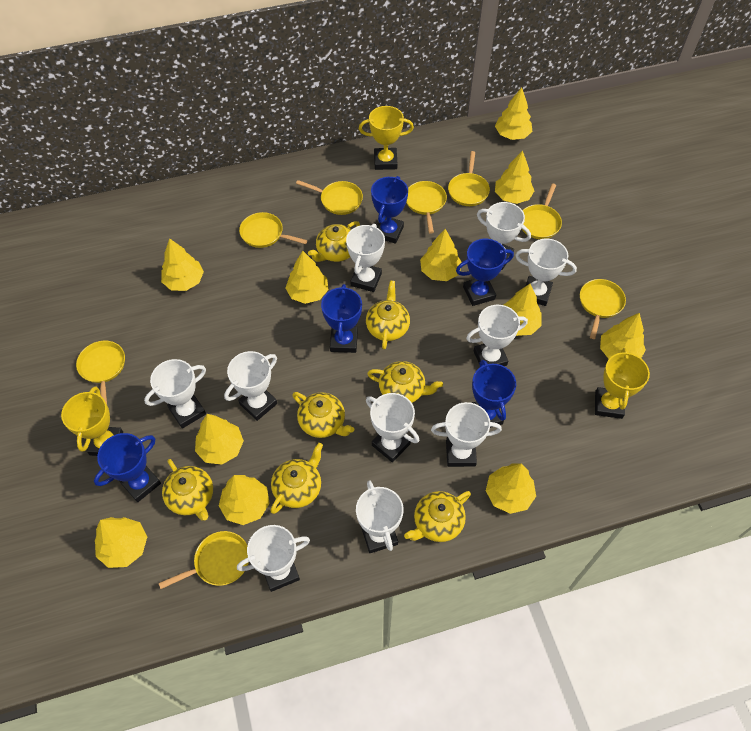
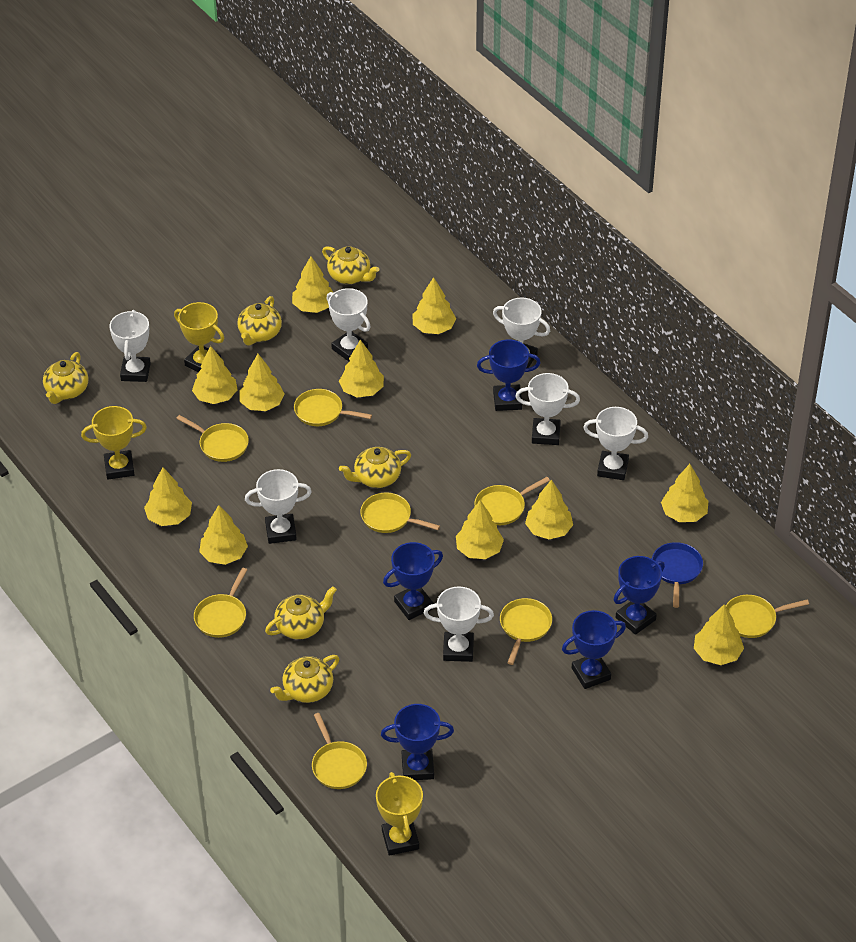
blue pan: none = 0 -> [652,542,703,608] = 1
white trophy: [144,359,206,428] [224,351,277,421] [237,525,310,592] [346,224,385,292] [356,480,404,553] [366,393,419,462] [431,402,502,467] [466,305,528,366] [477,202,531,270] [515,239,577,306] = 10 -> [109,310,151,382] [245,469,312,544] [326,288,370,362] [424,586,494,662] [493,297,550,368] [515,373,580,445] [583,407,648,480] = 7
yellow teapot: [162,459,213,521] [271,443,323,514] [292,392,354,438] [308,221,360,262] [366,281,410,350] [367,361,443,403] [404,491,471,542] = 7 -> [43,352,88,404] [237,296,282,346] [265,586,337,639] [270,655,339,703] [322,246,379,284] [339,447,411,488] = 6

